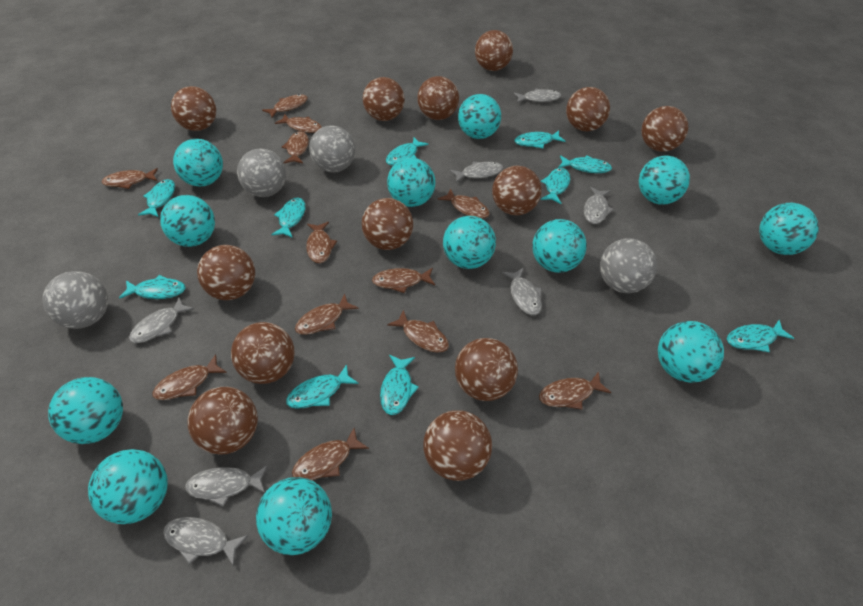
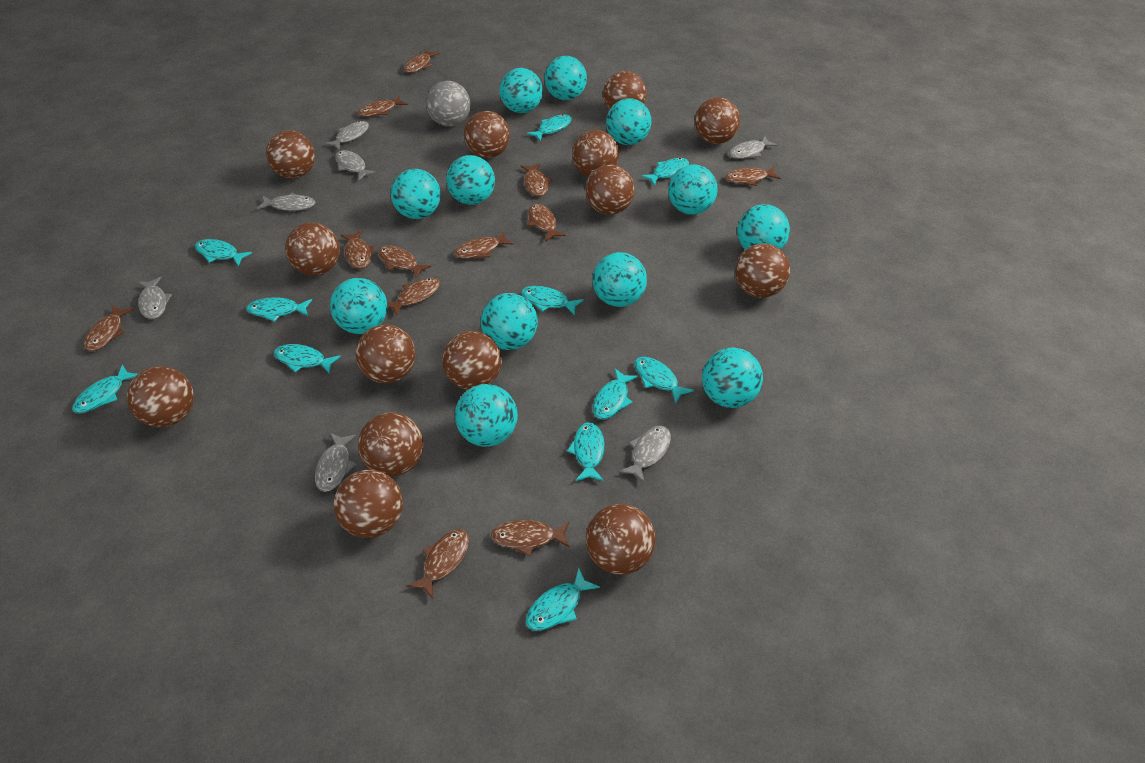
brown ball: [171,86,216,131] [187,387,258,455] [197,245,255,300] [231,322,295,384] [362,198,413,250] [363,77,405,121] [417,76,459,120] [423,410,492,481] [455,338,518,401] [475,30,513,71] [492,166,542,215] [566,87,610,132] [641,106,688,152] = 13 -> [127,366,194,428] [266,130,315,179] [285,222,340,276] [333,470,403,538] [356,324,415,383] [358,412,423,477] [442,331,502,390] [464,111,510,158] [572,130,619,177] [585,165,635,215] [586,504,656,575] [603,71,647,110] [694,98,740,144] [735,243,790,298] = 14
grey ball: [42,271,108,329] [237,148,286,197] [309,126,355,173] [600,238,657,293] = 4 -> [426,81,470,126] = 1
turquoise fish: [119,275,186,299] [138,179,175,217] [271,197,306,238] [286,364,359,409] [380,355,419,415] [386,137,428,165] [514,131,565,148] [541,168,570,204] [558,155,612,173] [727,320,794,352] = 10 -> [72,364,137,413] [195,239,252,266] [246,297,312,322] [274,344,341,374] [521,286,584,315] [526,568,600,631] [527,114,572,141] [567,422,605,481] [593,368,638,419] [634,357,694,404] [641,158,689,186] = 11

